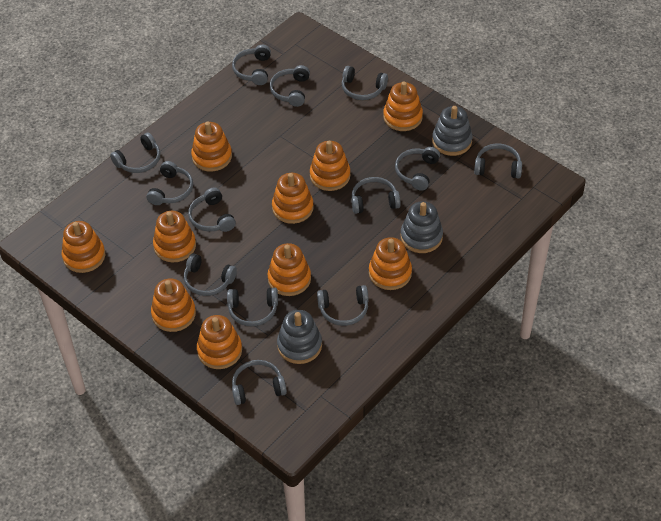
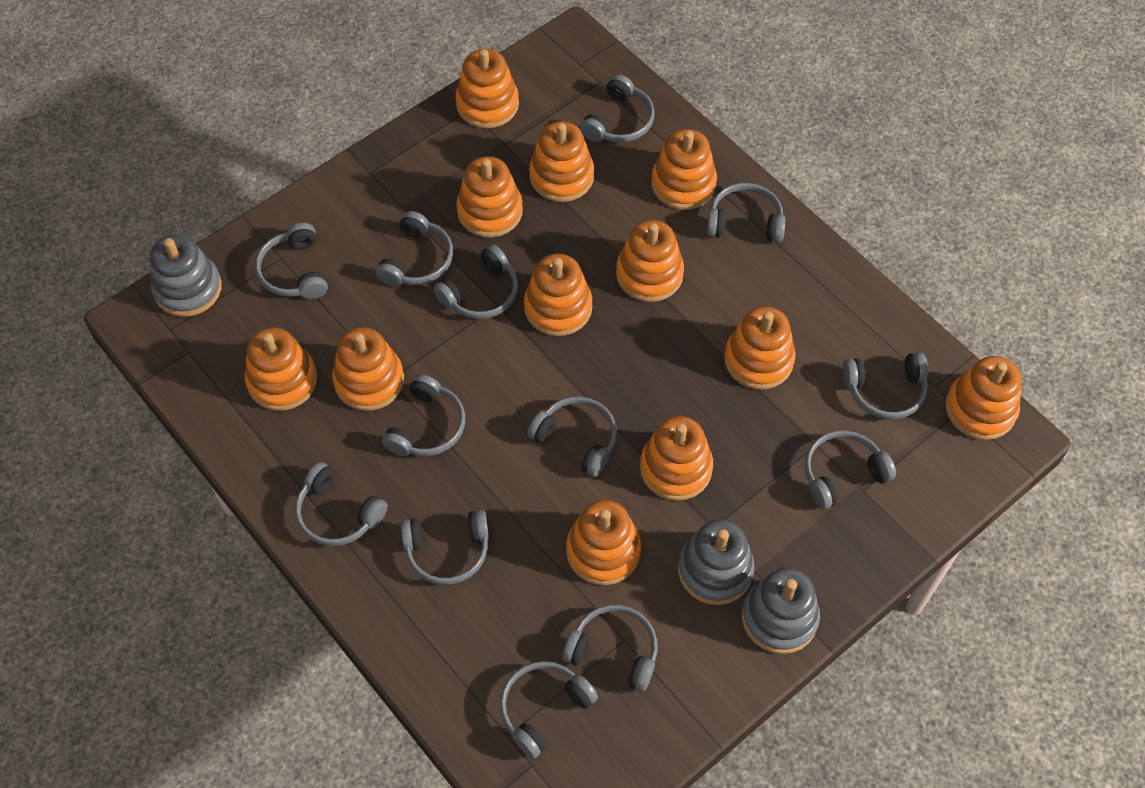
orange stacking toy: [62,221,105,273] [151,278,196,332] [153,211,196,263] [191,121,232,172] [197,315,242,369] [267,243,311,296] [272,173,314,224] [310,141,350,191] [369,237,412,290] [383,82,423,131] = 10 -> [245,327,317,411] [332,327,404,411] [455,49,519,128] [456,156,523,237] [524,254,592,336] [529,121,594,202] [566,500,641,585] [616,220,684,302] [640,416,713,501] [651,129,717,210] [724,306,796,389] [946,356,1021,440] = 12

